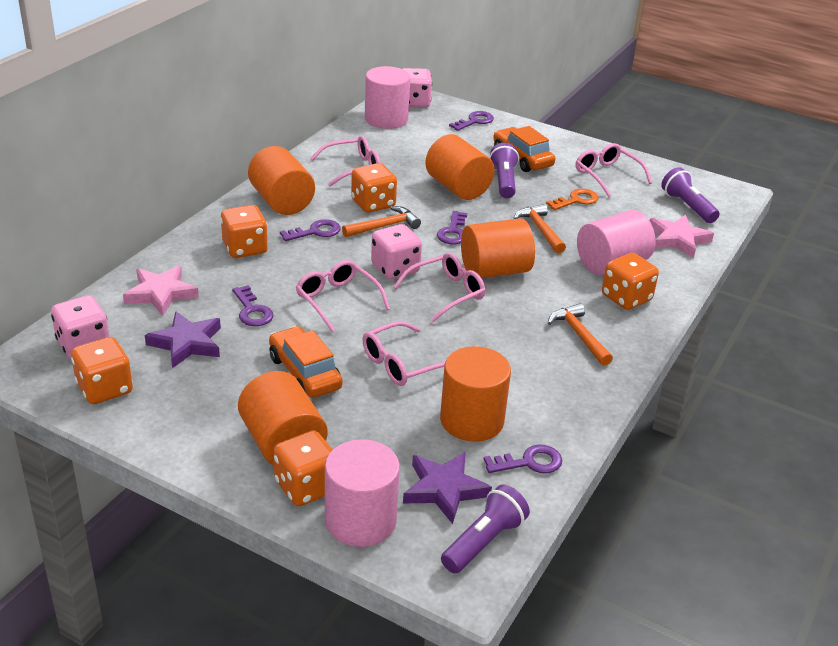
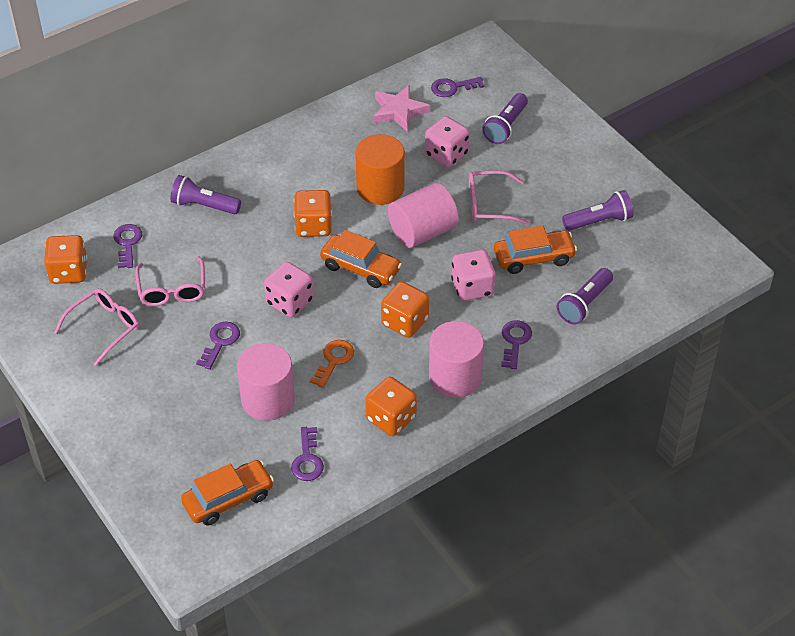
orange car: [269,326,343,398] [493,126,555,172] = 2 -> [181,460,274,526] [320,230,402,288] [494,226,577,274] = 3
orange cylinder: [238,371,327,466] [248,146,315,215] [425,134,495,200] [440,346,511,442] [461,218,535,278] = 5 -> [356,134,405,205] = 1
orange dice: [71,337,133,404] [220,205,268,258] [273,430,333,506] [351,163,397,213] [602,253,659,310] = 5 -> [44,235,87,284] [294,190,332,237] [365,376,417,436] [381,281,429,338] = 4
orange hammer: [342,206,421,237] [513,204,566,253] [548,303,613,366] = 3 -> none = 0
pink glasses: [296,260,390,332] [310,136,380,187] [362,321,445,386] [393,253,485,322] [576,143,652,197] = 5 -> [54,288,139,366] [135,256,205,306] [469,170,529,225] = 3
pink star: [123,265,199,316] [650,215,714,258] = 2 -> [373,85,430,131] = 1
purple flashlight: [441,485,530,573] [489,143,519,198] [661,167,719,223] = 3 -> [170,175,241,214] [482,93,528,144] [557,268,613,325] [562,190,634,231] = 4
purple star: [145,311,221,368] [403,452,492,524] = 2 -> none = 0

